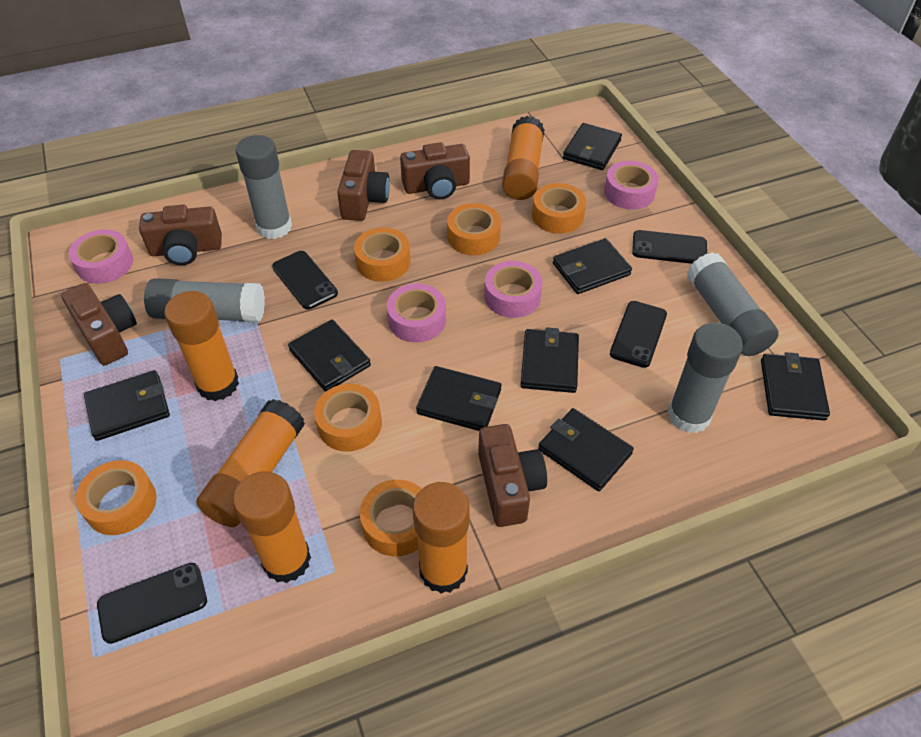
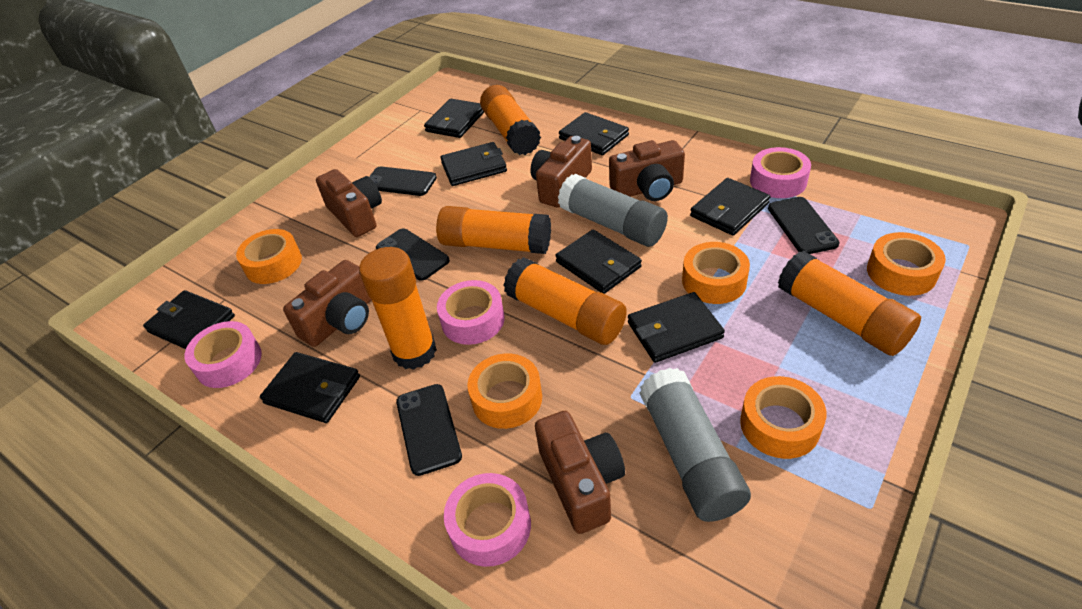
grey glue stick: [144,278,265,323] [236,135,292,239] [668,322,743,433] [687,252,779,356] = 4 -> [558,174,668,247] [640,368,751,522] = 2
orange tape: [75,460,156,535] [314,384,382,452] [354,227,411,282] [360,480,422,556] [447,203,501,255] [532,183,586,234] = 6 -> [236,229,302,284] [467,354,542,429] [682,242,750,304] [740,376,827,459] [867,232,946,296] = 5

